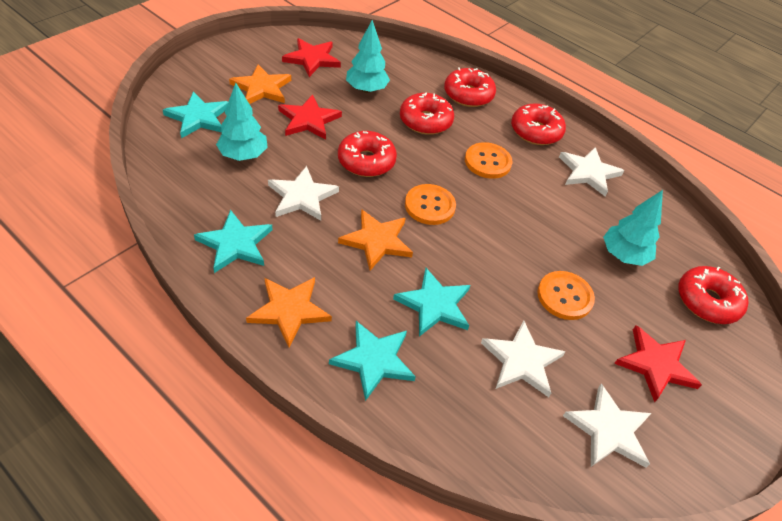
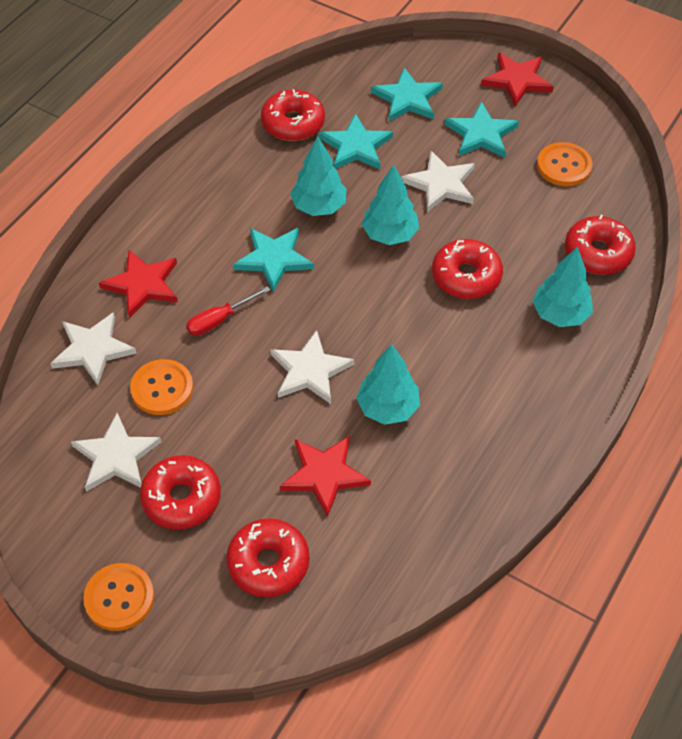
orange star: [229,64,291,104] [246,277,332,347] [338,209,413,271] = 3 -> none = 0
red screwdriver: none = 0 -> [186,286,270,336] = 1
turquoise tree: [216,83,268,161] [346,20,390,93] [603,190,663,266] = 3 -> [290,136,347,216] [356,344,420,425] [362,165,419,245] [532,247,593,327] = 4

